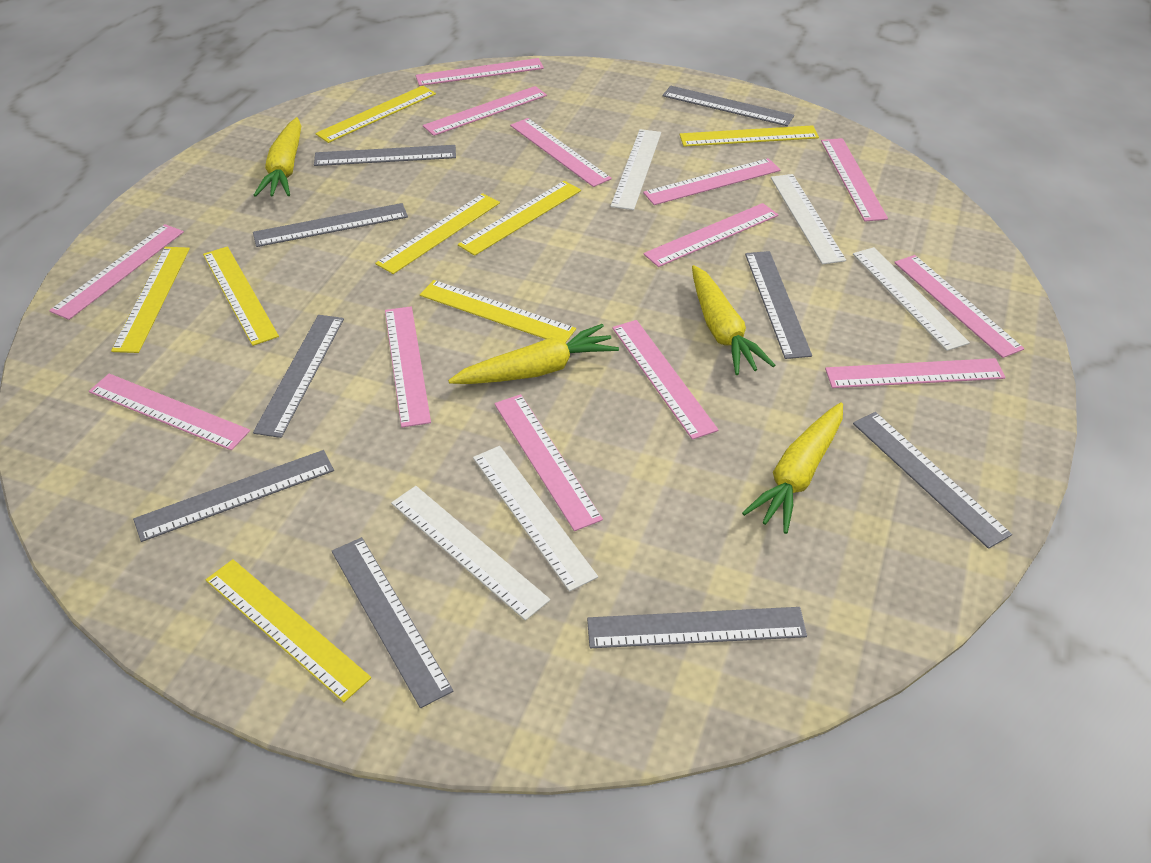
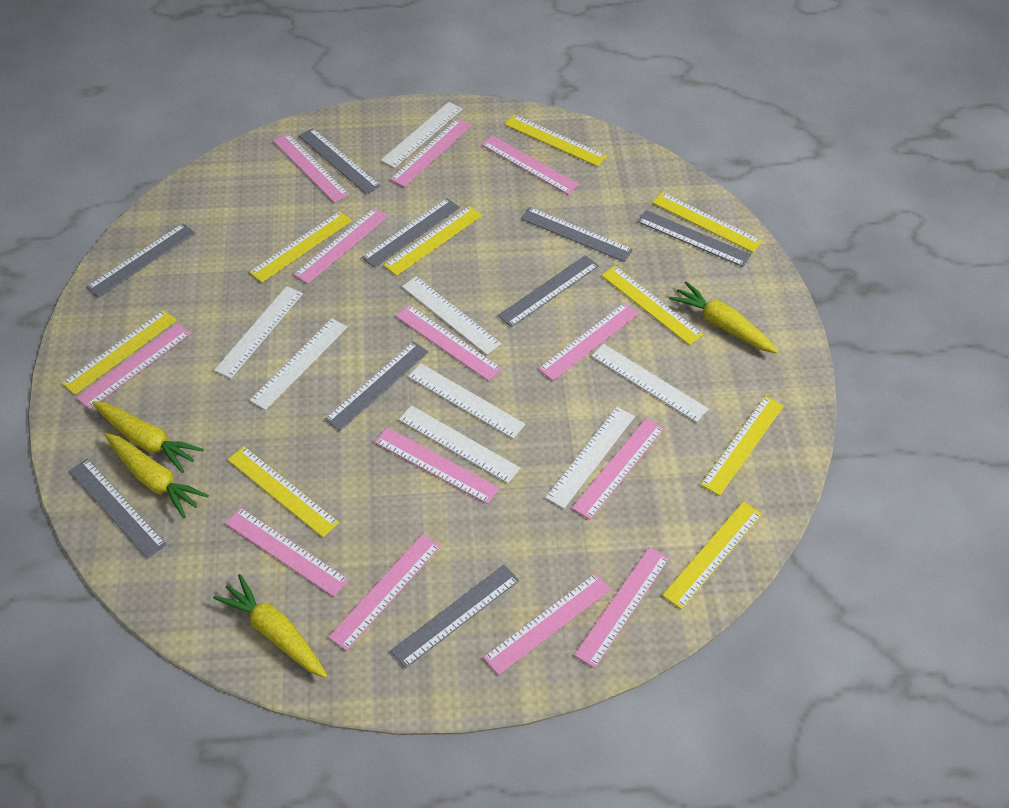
white ruler: [391,486,550,621] [473,446,598,592] [610,129,661,210] [771,174,846,264] [853,247,970,351] = 5 -> [214,286,303,379] [249,318,348,410] [381,102,462,168] [399,405,520,483] [402,276,501,355] [408,363,526,439] [545,407,635,509] [591,344,708,422] = 8
yellow ruler: [111,247,190,353] [203,246,279,346] [206,559,371,702] [315,86,436,143] [375,193,500,274] [420,280,576,343] [458,181,581,256] [680,125,819,147] = 8 -> [62,310,177,395] [227,446,339,537] [249,211,352,283] [384,206,482,276] [504,115,607,167] [601,266,704,345] [652,192,762,252] [662,501,762,609] [701,396,784,496] = 9

